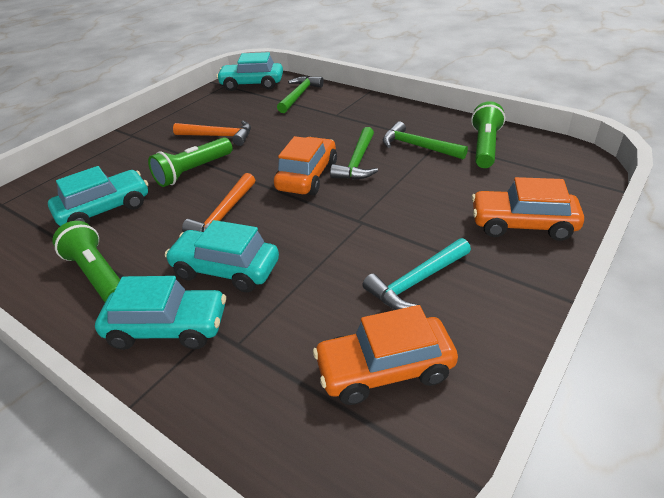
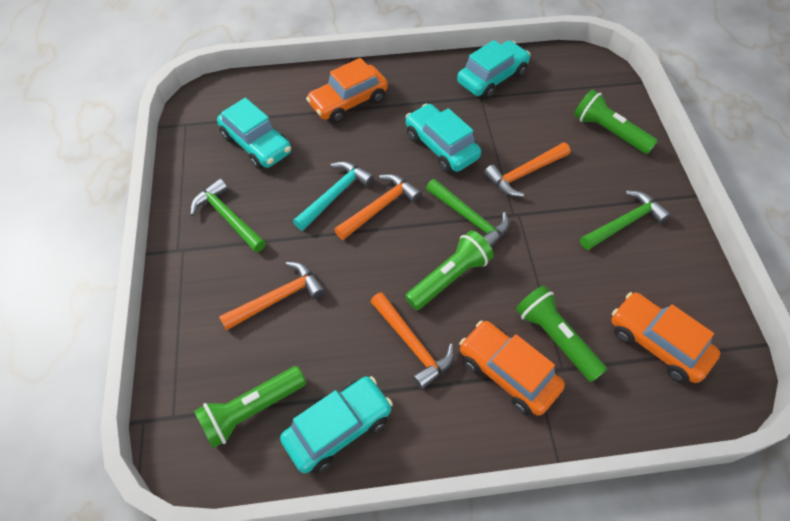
green flashlight: [52,221,120,302] [148,137,233,187] [471,101,505,168] = 3 -> [194,366,306,448] [405,230,494,310] [516,285,607,382] [574,89,658,154] = 4
orange hammer: [173,121,251,146] [182,173,255,232] = 2 -> [219,262,325,331] [334,174,422,240] [371,292,454,389] [484,142,570,197] = 4

